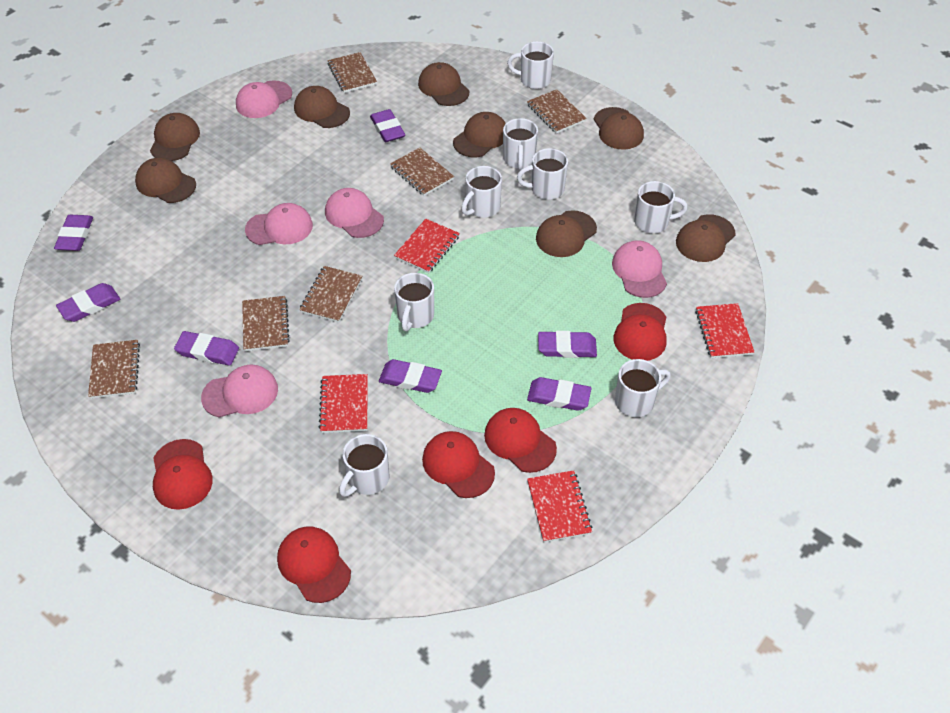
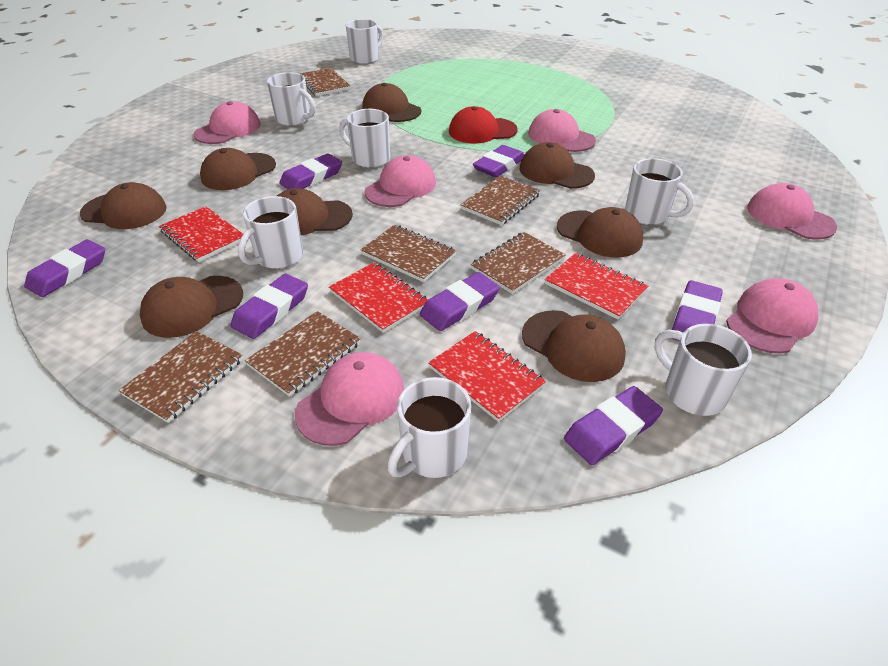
pink cap: [201,365,278,417] [236,80,292,118] [245,203,313,245] [325,188,384,238] [612,240,667,298] = 5 -> [194,101,261,144] [295,352,404,446] [364,155,436,207] [528,109,596,152] [726,278,819,353] [747,183,837,240] = 6
red cap: [153,439,213,510] [277,527,351,603] [422,431,495,498] [484,408,557,473] [613,303,666,361] = 5 -> [449,106,518,143] = 1
white mug: [339,434,389,497] [394,273,434,331] [461,166,502,218] [503,118,538,170] [507,41,554,89] [517,148,568,200] [615,359,671,417] [634,181,688,233] = 8 -> [238,196,303,269] [267,72,316,126] [339,109,390,168] [346,19,383,64] [387,377,471,478] [625,158,694,225] [655,324,752,416] = 7

